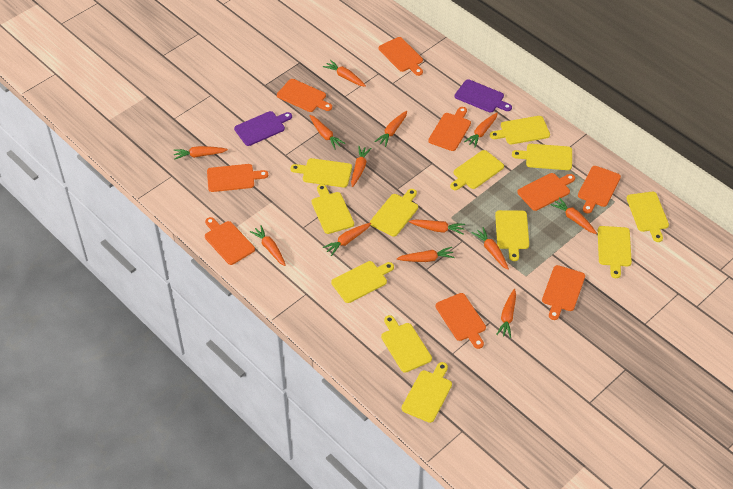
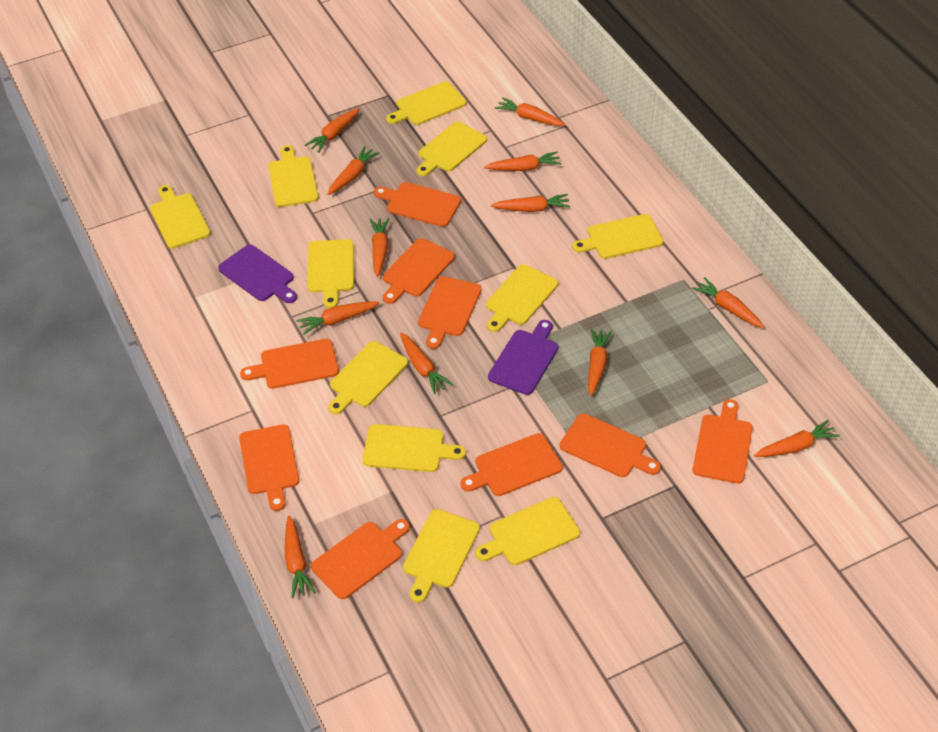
orange carrot: [174,146,228,160] [249,225,286,266] [309,115,346,150] [323,60,366,87] [323,223,371,256] [351,146,372,187] [374,111,407,147] [397,247,455,262] [409,220,465,235] [464,113,498,147] [472,227,509,270] [496,289,516,338] [551,197,597,234] = 13 -> [285,516,316,598] [296,301,379,335] [305,108,359,153] [328,146,380,195] [370,218,389,277] [400,332,453,394] [484,152,562,171] [491,194,570,212] [495,97,565,126] [588,329,612,396] [692,277,764,328] [754,420,840,457] = 12
yellow cutting board: [291,158,352,187] [312,184,354,234] [331,261,394,303] [370,189,418,236] [381,315,432,373] [402,362,452,423] [450,150,504,190] [490,116,550,144] [495,210,529,261] [512,144,572,170] [598,226,632,278] [627,192,669,242] = 12 -> [150,185,211,248] [268,145,319,207] [308,239,354,308] [328,341,408,415] [363,424,466,472] [386,81,466,125] [403,509,480,603] [416,121,487,176] [475,497,580,565] [486,264,558,332] [572,214,663,259] = 11

